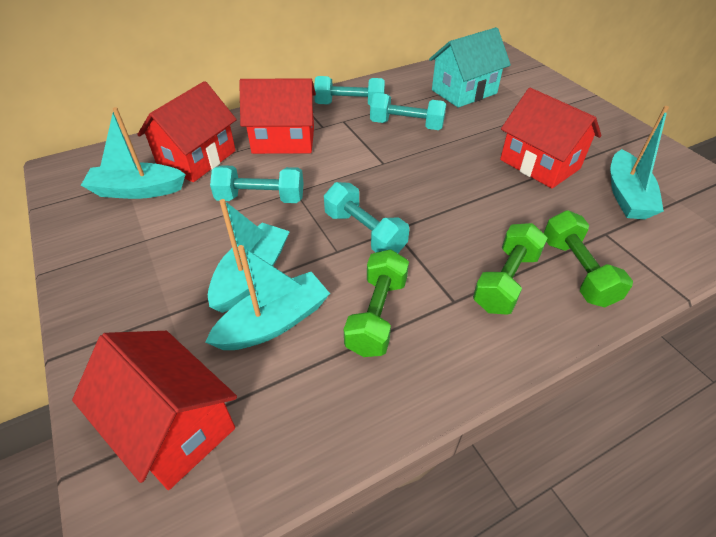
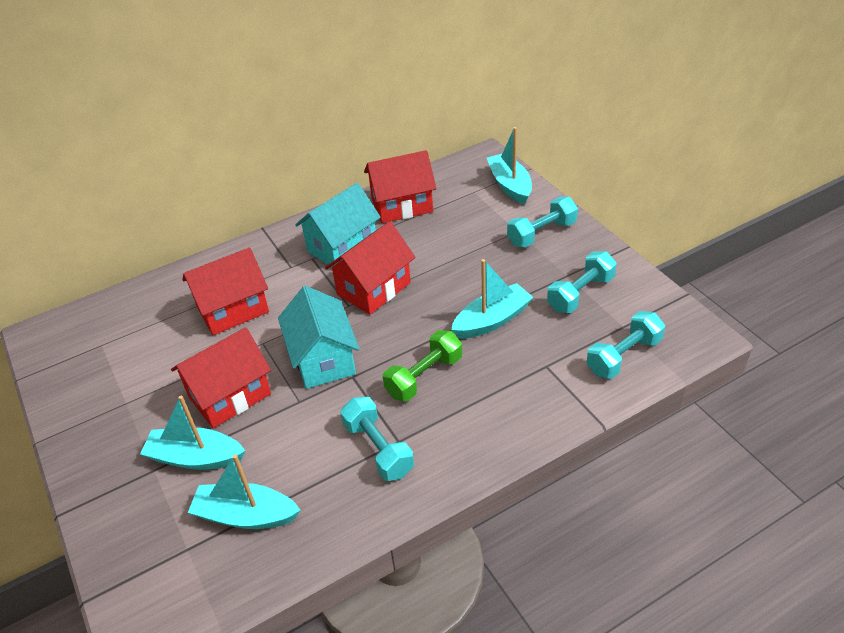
green dumbbell: [344,249,409,357] [473,223,547,315] [544,210,633,307] = 3 -> [383,330,462,401] = 1
turquoise house: [429,27,511,108] = 1 -> [278,286,359,389] [295,183,381,267] = 2

